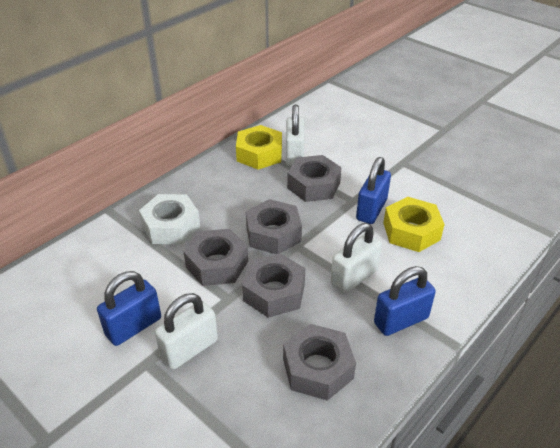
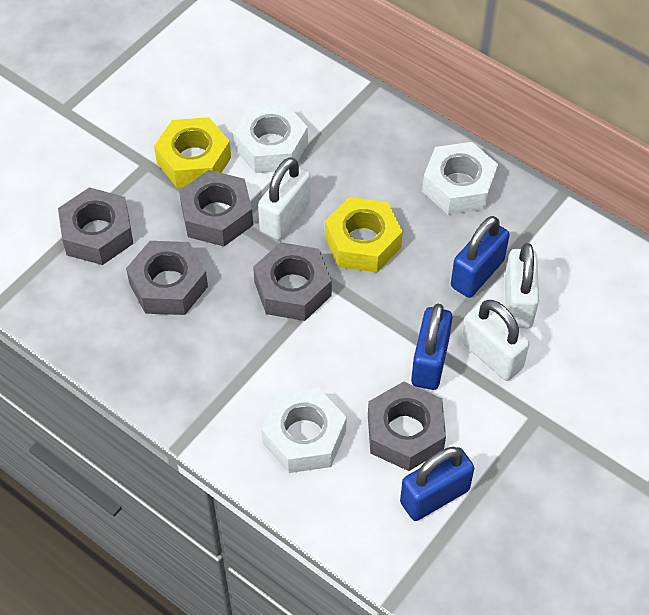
white nut: [139,194,200,244] = 1 -> [233,104,308,173] [261,388,347,473] [422,142,498,215] = 3

